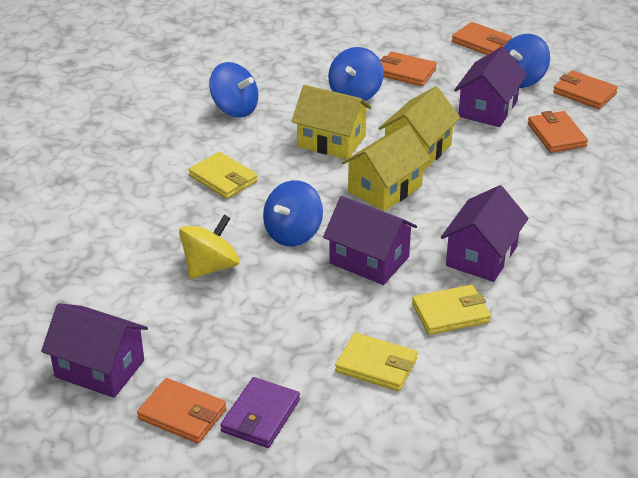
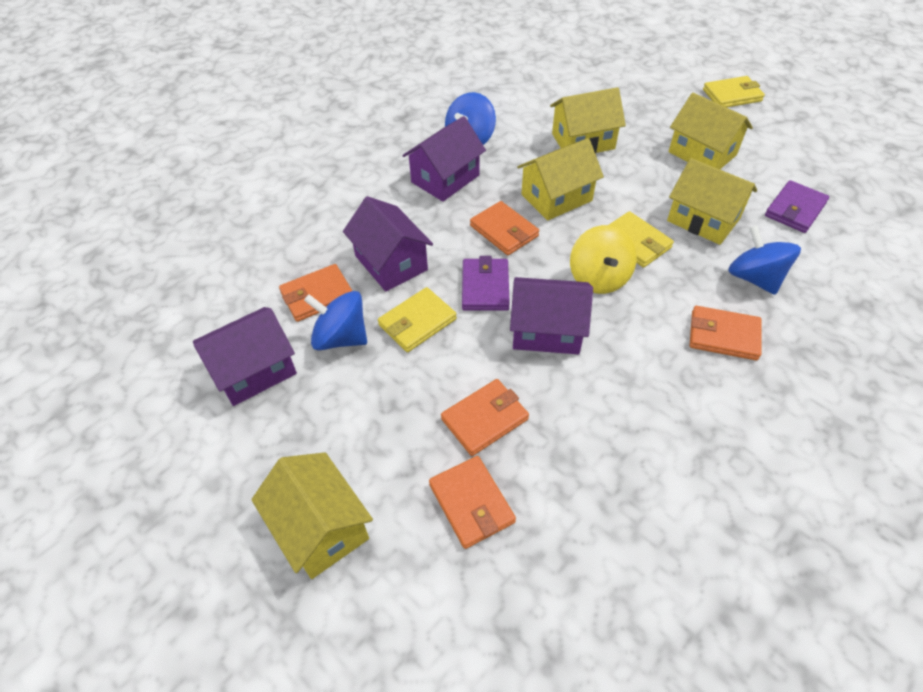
blue spinning top: [209,62,258,117] [263,180,323,246] [328,47,384,101] [504,34,550,88] = 4 -> [304,291,367,350] [445,92,496,145] [728,225,801,295] = 3
purple wallet: [220,377,300,448] = 1 -> [462,256,510,311] [765,180,829,233] = 2
yellow house: [291,85,372,159] [342,125,431,211] [378,86,461,171] = 3 -> [251,452,373,579] [517,138,604,221] [550,87,626,154] [667,158,757,245] [669,93,753,169] = 5

